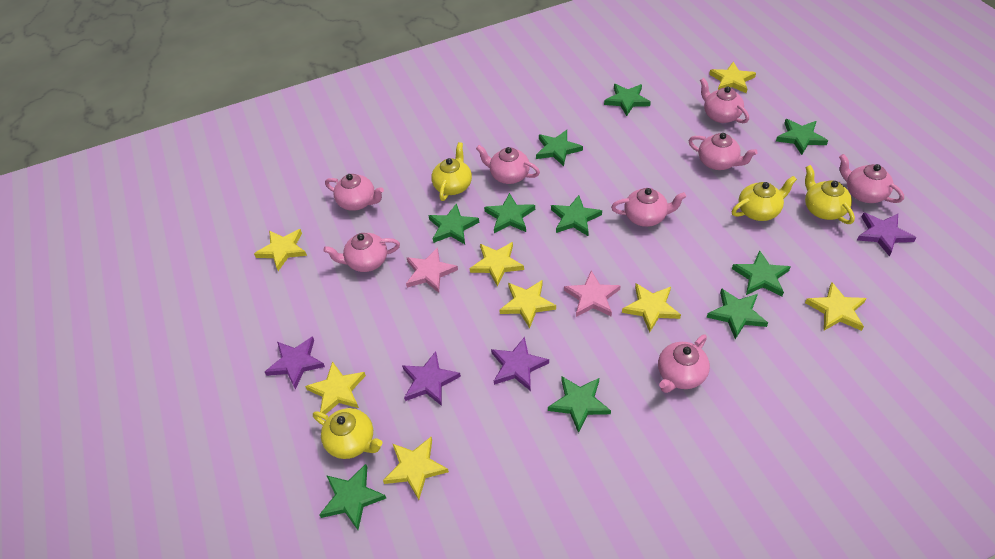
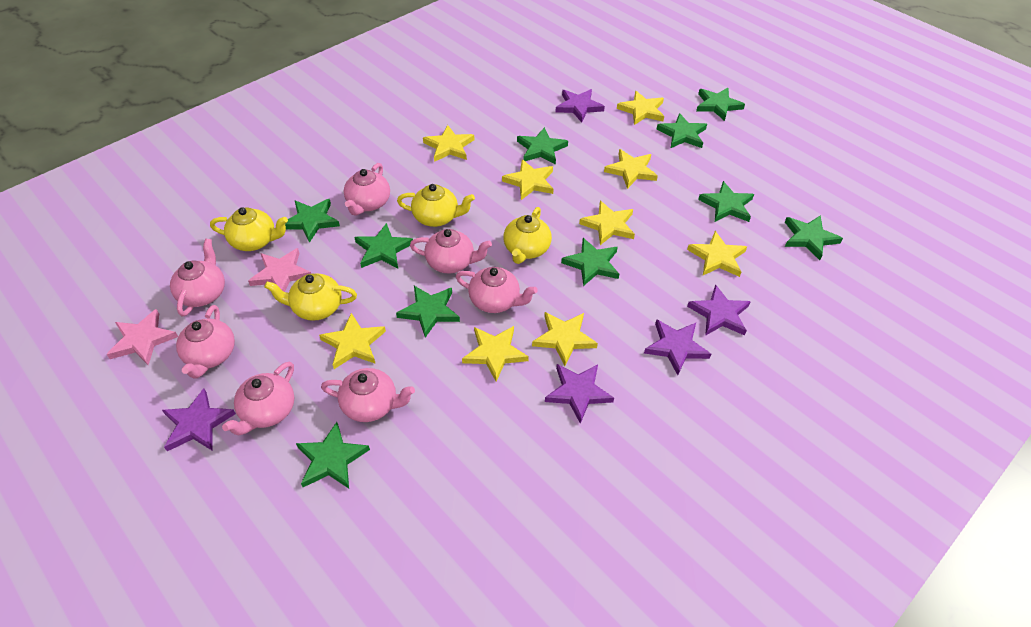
pink teapot: [324,233,400,272] [325,174,384,211] [476,145,540,184] [611,188,686,227] [658,334,710,393] [689,133,757,170] [700,78,749,123] [839,154,904,203] = 8 -> [170,239,225,316] [176,305,235,378] [222,361,294,436] [321,368,415,422] [344,163,390,216] [410,229,492,273] [456,267,538,313] = 7
purple star: [265,336,325,389] [402,351,461,406] [491,337,549,391] [857,212,916,256] = 4 -> [162,388,236,451] [545,364,614,424] [556,89,605,123] [644,319,711,375] [687,284,751,336] = 5
yellow star: [254,229,307,271] [305,361,366,414] [383,437,449,500] [470,242,524,287] [499,280,556,328] [622,283,681,332] [709,62,756,93] [805,282,867,331] = 8 -> [319,313,386,369] [423,125,474,162] [462,326,529,382] [502,159,554,200] [532,312,598,366] [579,201,635,245] [604,149,658,189] [617,91,664,125] [687,231,747,277] = 9

